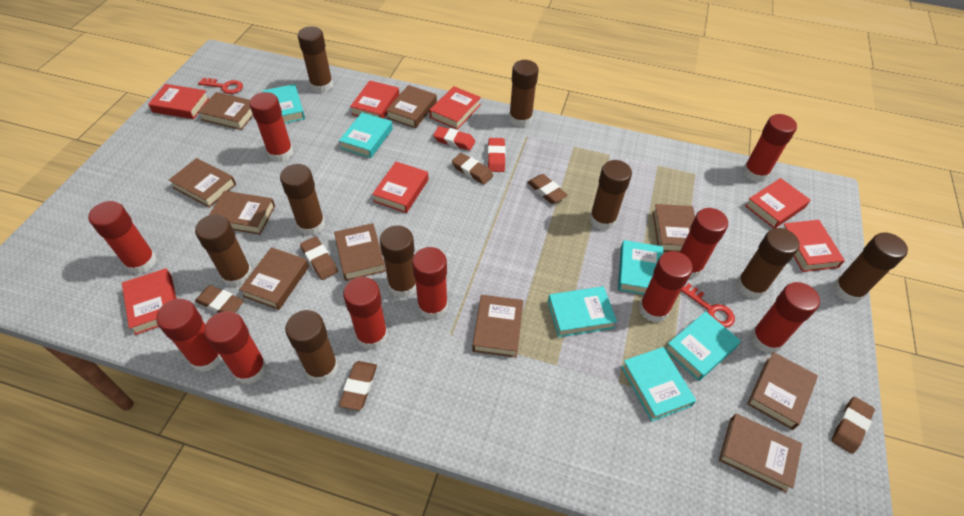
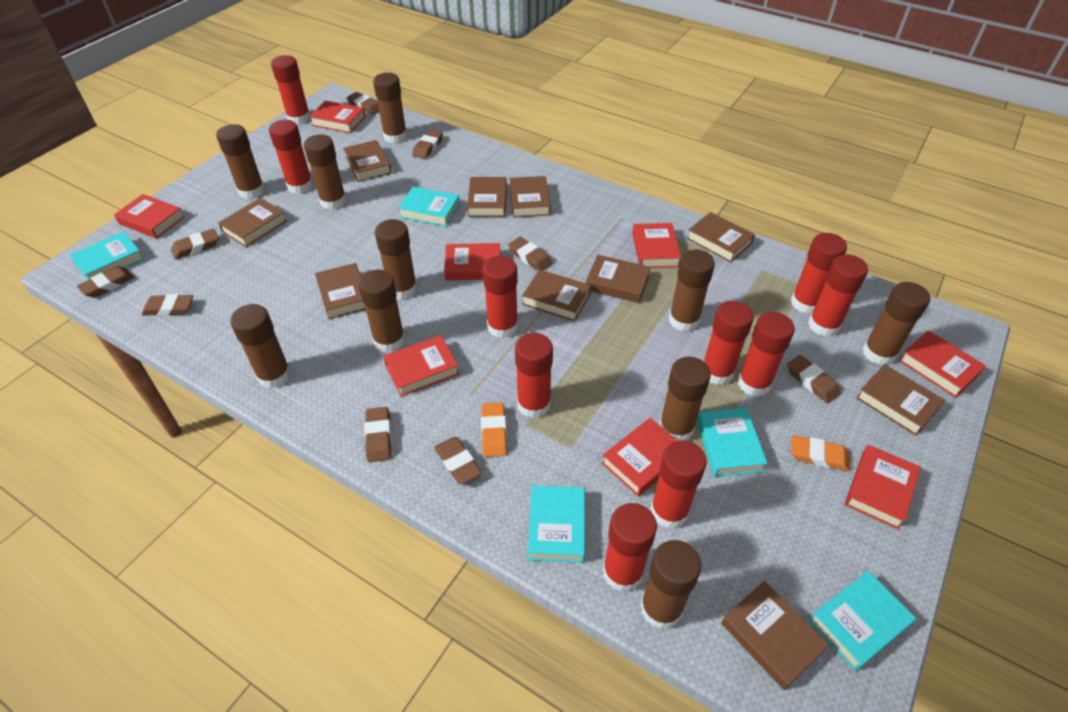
brown eraser: [195,285,244,313] [300,236,338,280] [339,361,377,410] [452,153,493,185] [527,174,568,204] [831,397,875,454] = 6 -> [77,266,135,298] [141,294,193,316] [171,229,219,260] [347,92,379,115] [364,407,391,462] [412,130,443,159] [434,437,482,484] [508,237,552,271] [787,355,841,403] = 9
brown glue stick: [195,214,252,287] [280,164,325,236] [285,310,339,383] [298,26,333,93] [380,225,416,298] [509,60,539,127] [589,160,632,230] [736,228,799,299] [833,233,908,303] = 9 -> [216,124,265,199] [230,304,291,389] [304,134,347,210] [358,270,405,353] [373,73,407,144] [375,219,417,300] [640,540,701,629] [659,357,711,441] [669,250,715,332] [862,282,930,365] = 10
orange eraser: none = 0 -> [481,403,507,457] [791,435,850,471] = 2
red book: [122,268,177,335] [148,84,210,119] [350,80,399,119] [372,162,429,213] [429,86,481,130] [745,178,810,228] [783,220,845,272] = 7 -> [114,194,184,239] [309,101,366,133] [383,335,459,397] [444,243,500,280] [602,418,678,497] [632,223,681,268] [845,445,921,530] [899,330,986,398] = 8
red eraser: [433,126,475,151] [488,138,506,172] = 2 -> none = 0
red key: [198,78,243,94] [681,283,735,328] = 2 -> none = 0
turquoise book: [262,84,305,123] [339,112,393,158] [548,286,617,337] [618,240,663,295] [621,347,696,421] [665,311,741,381] = 6 -> [70,231,144,280] [398,187,460,227] [528,485,585,563] [697,408,768,477] [809,571,916,671] = 5

